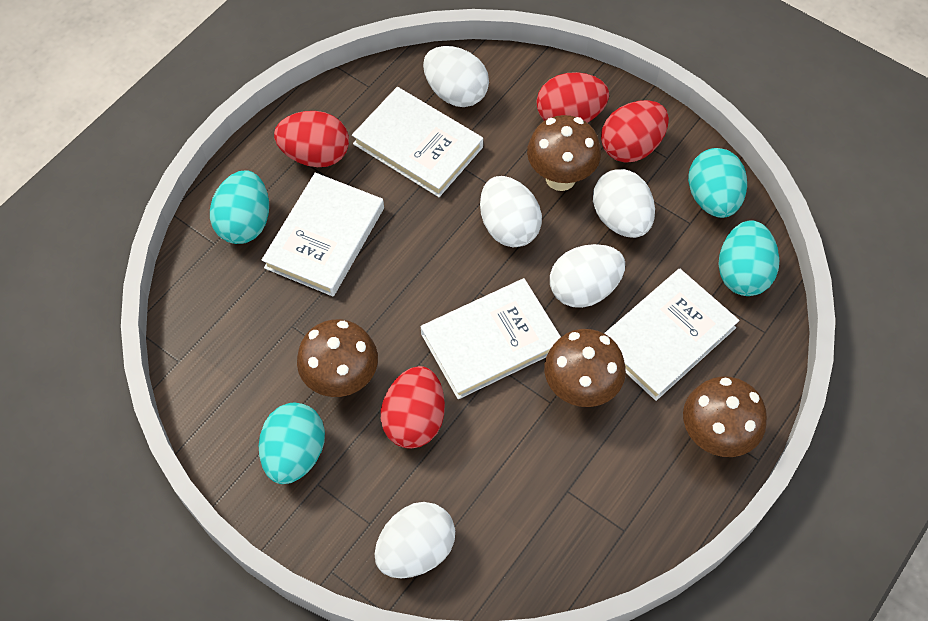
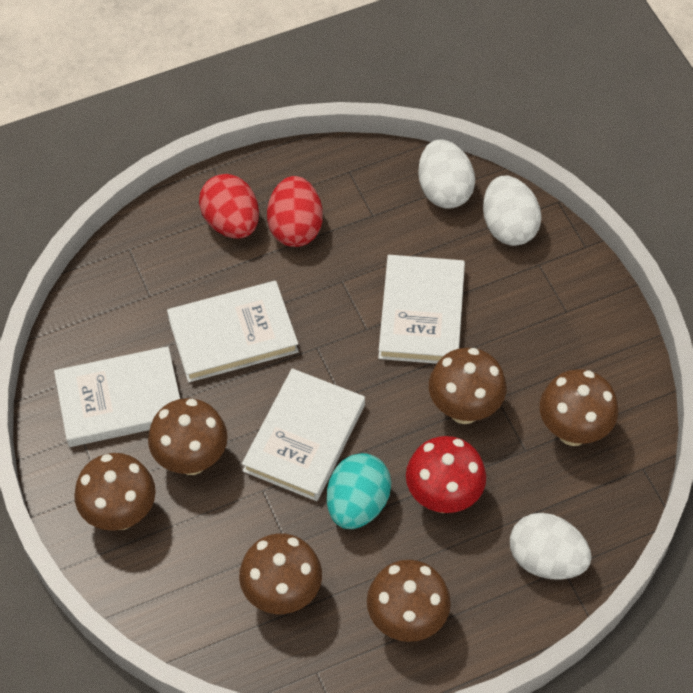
brown mushroom: [297,319,378,397] [527,115,601,191] [544,329,626,407] [683,376,767,457] = 4 -> [74,453,156,531] [148,398,228,475] [239,533,322,614] [367,560,451,642] [429,348,506,424] [540,369,618,446] = 6
red egg: [274,111,349,167] [381,366,445,449] [536,72,609,123] [601,100,669,163] = 4 -> [199,174,259,239] [267,176,323,247] = 2
red mushroom: none = 0 -> [406,436,486,513] = 1
turquoise egg: [210,170,269,244] [259,403,325,484] [688,148,747,218] [718,220,779,296] = 4 -> [327,453,391,529] = 1
white egg: [375,502,455,578] [423,46,489,107] [480,176,542,247] [550,244,625,308] [593,169,655,238] = 5 -> [418,139,475,209] [483,176,542,246] [510,513,592,580] = 3

